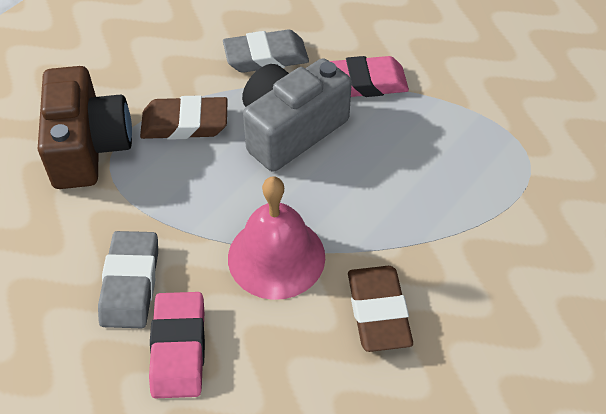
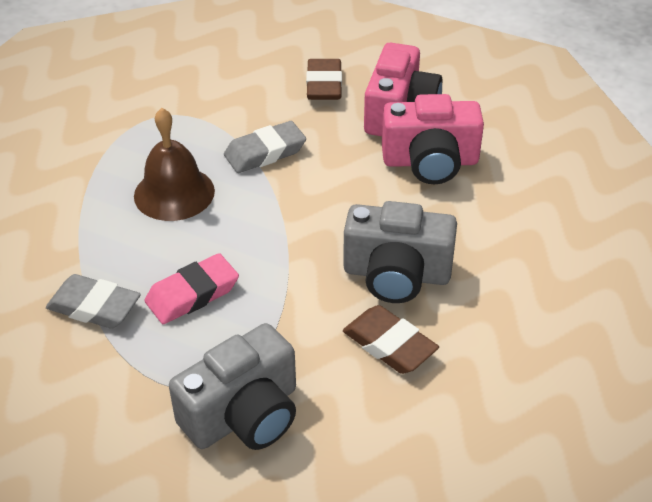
brown bell: none = 0 -> [134,108,215,221] = 1
brown camera: [38,66,132,189] = 1 -> none = 0
grey camera: [242,58,352,172] = 1 -> [169,323,296,450] [343,201,457,303] = 2
pink bell: [228,176,325,300] = 1 -> none = 0
pink camera: none = 0 -> [364,43,442,136] [382,94,484,184] = 2
pink eraser: [149,292,205,398] [330,56,409,97] = 2 -> [145,253,239,324] = 1

